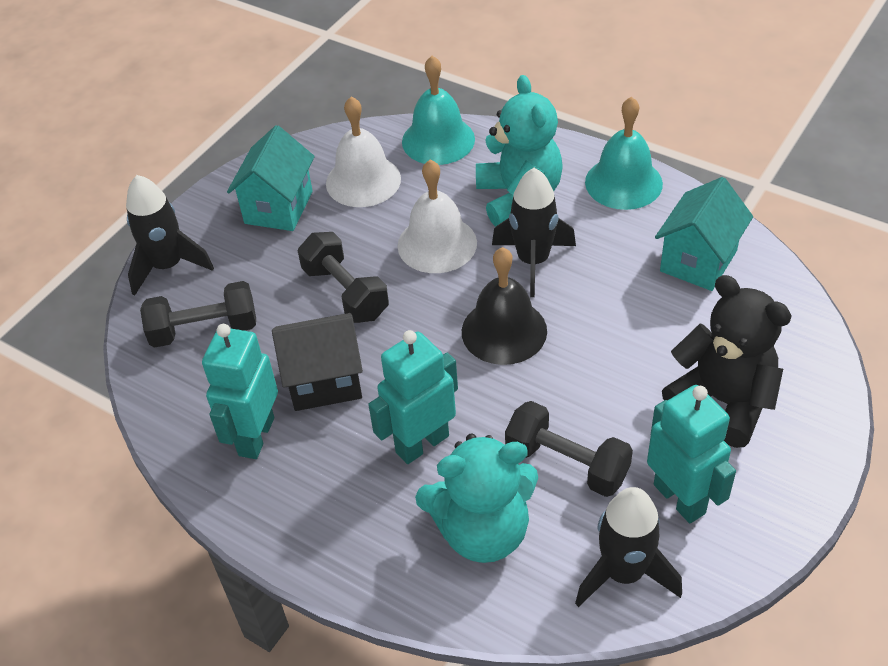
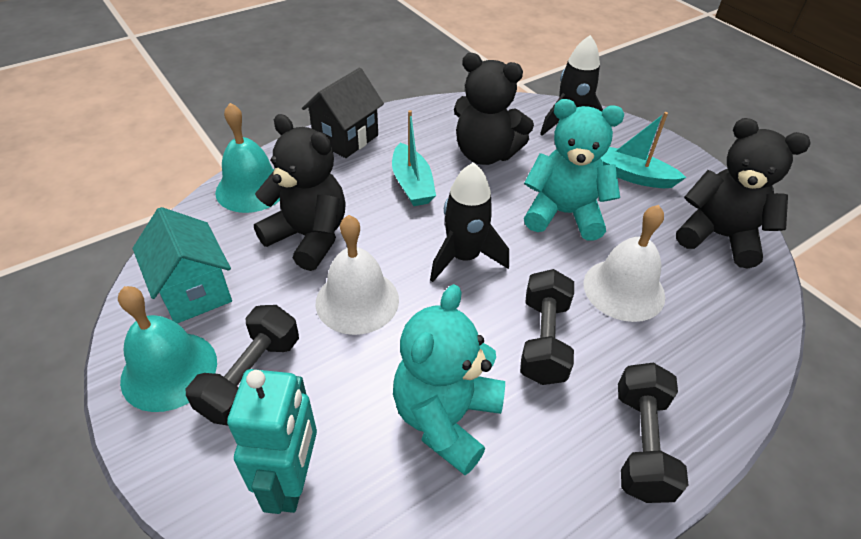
black bell: [462,247,547,365] = 1 -> none = 0
black rocket: [126,175,214,296] [492,168,576,297] [575,487,682,607] = 3 -> [430,162,509,282] [540,35,603,136] = 2
black teddy bear: [662,275,792,448] = 1 -> [254,114,346,271] [454,53,534,165] [676,118,811,269] = 3
turquoise boat: none = 0 -> [392,110,436,206] [601,112,686,188] = 2
turquoise house: [227,125,315,231] [655,177,753,291] = 2 -> [133,207,232,323] = 1
turquoise robot: [202,324,278,459] [368,330,458,464] [647,385,736,523] = 3 -> [227,369,317,514] = 1

